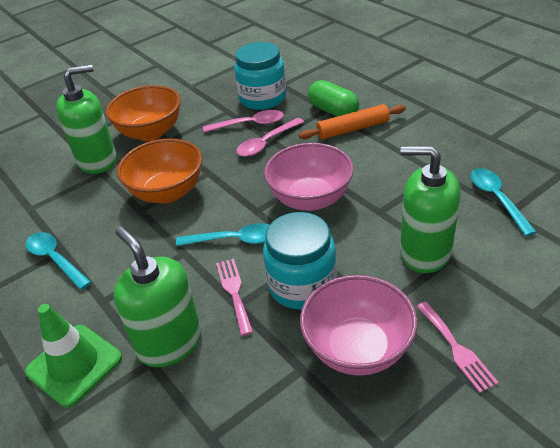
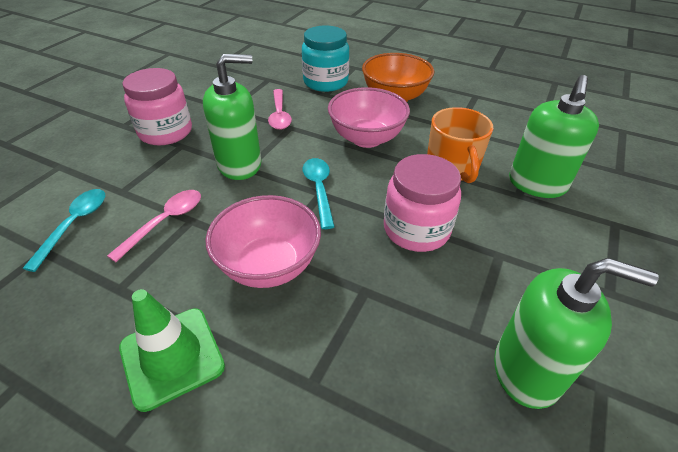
green capsule: [308,80,359,117] = 1 -> none = 0
orange bowl: [106,85,181,141] [117,138,202,204] = 2 -> [362,53,434,102] = 1
orange mug: none = 0 -> [427,107,493,183] = 1
orange rolling pin: [299,104,406,140] = 1 -> none = 0
pink fork: [216,259,253,336] [416,302,499,393] = 2 -> none = 0
pink jar: none = 0 -> [122,68,192,145] [384,154,461,252] = 2
turquoise jar: [234,42,286,110] [263,212,337,309] = 2 -> [302,26,349,92] = 1
turquoise spoon: [26,232,91,290] [176,223,269,246] [470,168,536,236] = 3 -> [22,189,105,272] [303,158,335,229] = 2

